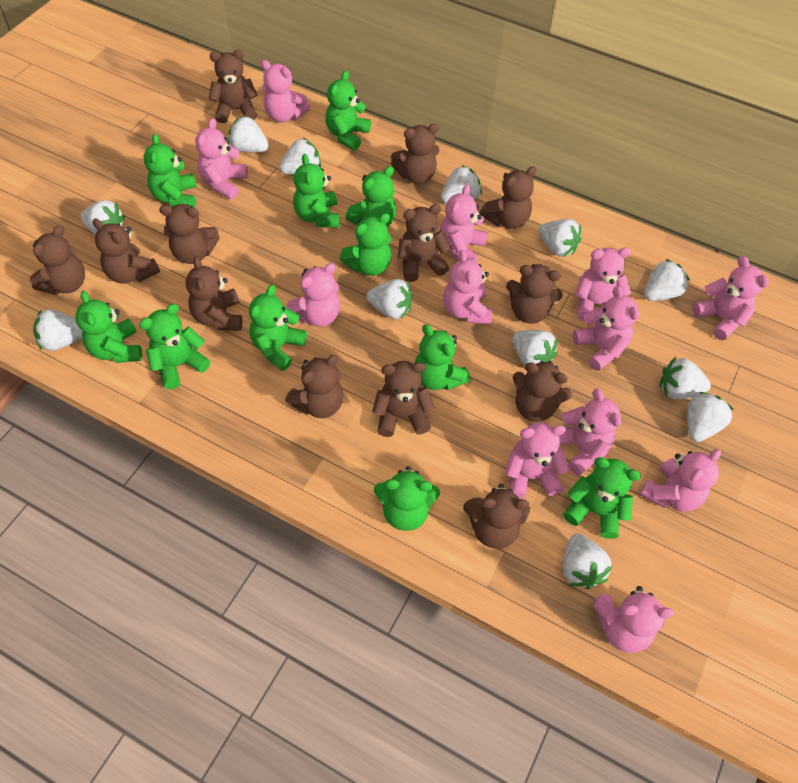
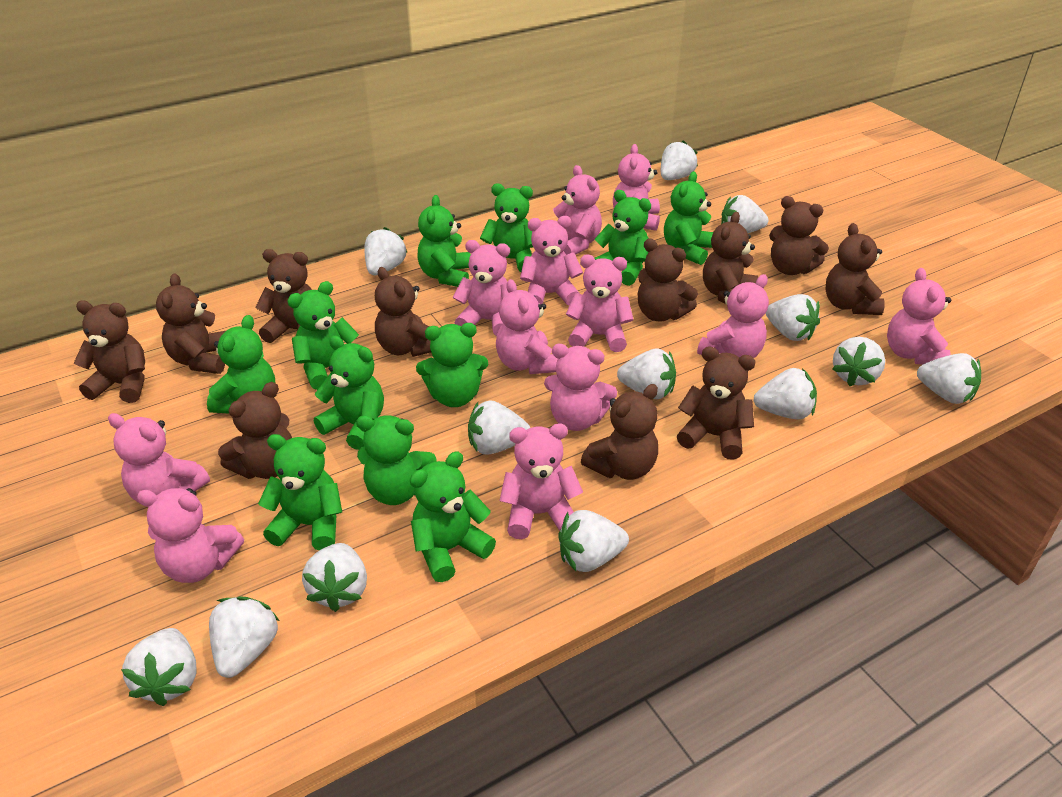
brown teddy bear: [30,225,85,295] [93,219,160,284] [159,204,220,264] [186,256,242,331] [209,50,257,123] [285,355,344,418] [372,361,434,437] [391,124,440,184] [398,204,451,282] [463,484,530,549] [480,166,536,229] [506,264,563,324] [513,361,572,422] = 13 -> [74,301,145,403] [156,273,225,374] [218,382,292,479] [255,249,312,343] [375,267,431,357] [581,384,658,480] [638,239,698,322] [677,346,756,460] [703,212,758,303] [769,196,829,275] [825,223,885,315] = 11
white strawberry: [33,309,83,351] [81,200,125,235] [228,116,269,152] [279,138,321,175] [366,279,412,319] [441,165,482,204] [512,330,557,365] [538,219,581,257] [563,534,612,589] [644,259,690,301] [660,357,711,400] [687,392,734,442] = 12 -> [121,628,197,706] [209,596,280,678] [302,543,367,612] [364,227,408,275] [468,400,530,455] [559,510,629,572] [617,349,676,399] [661,140,698,180] [721,195,769,233] [754,368,817,420] [766,294,820,341] [832,337,885,386] [917,353,981,404] = 13

